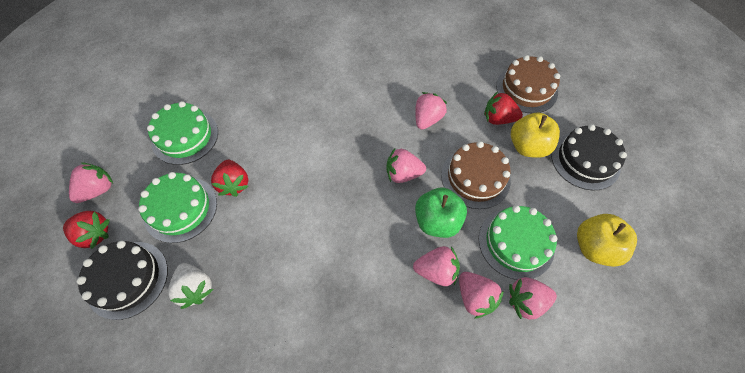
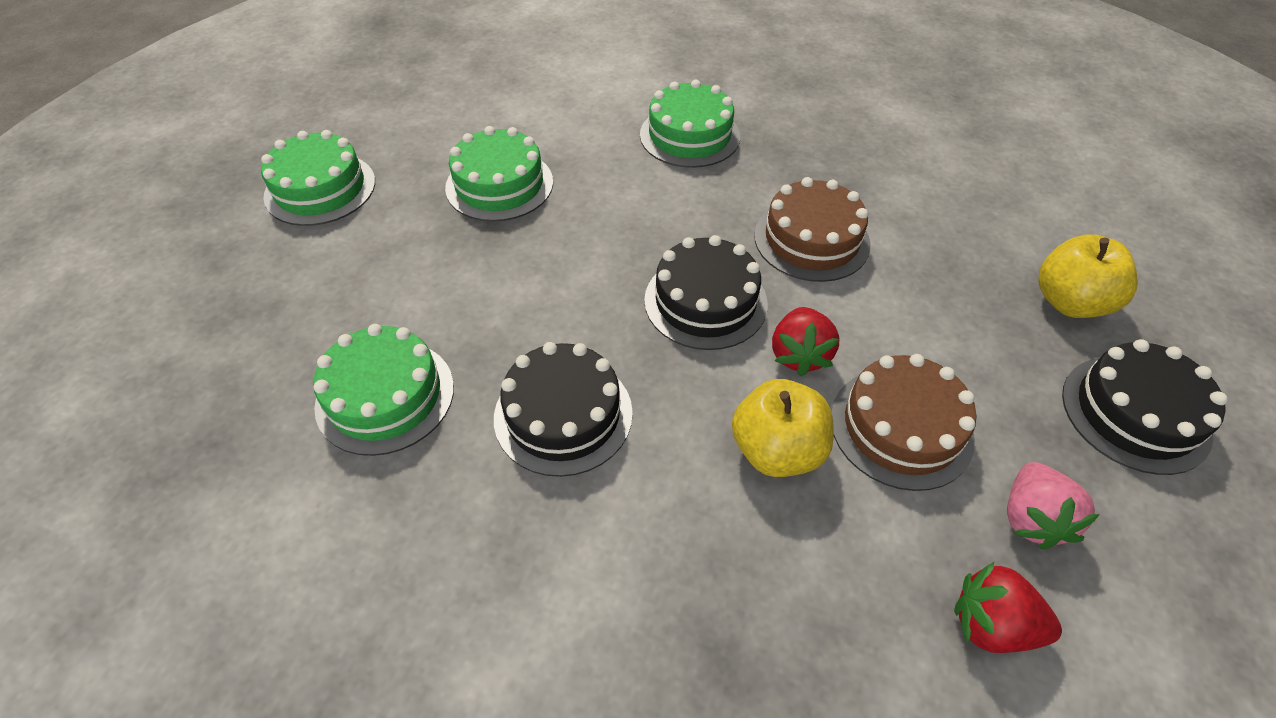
black cake: [76,241,168,320] [551,124,627,190] = 2 -> [494,342,633,477] [644,235,768,350] [1062,339,1228,475] = 3
green apple: [415,188,467,238] = 1 -> none = 0
green cake: [138,172,217,243] [147,101,218,165] [479,205,558,280] = 3 -> [261,130,375,226] [313,324,454,456] [445,126,553,221] [640,80,740,168] = 4
pink strawberry: [69,162,113,203] [386,148,426,183] [413,246,460,286] [415,92,447,130] [459,272,504,319] [509,277,557,319] = 6 -> [1007,462,1100,549] = 1
red strawberry: [63,211,110,249] [211,160,249,197] [484,92,523,125] = 3 -> [772,307,839,376] [954,562,1062,653] = 2
white strawberry: [168,263,214,309] = 1 -> none = 0

